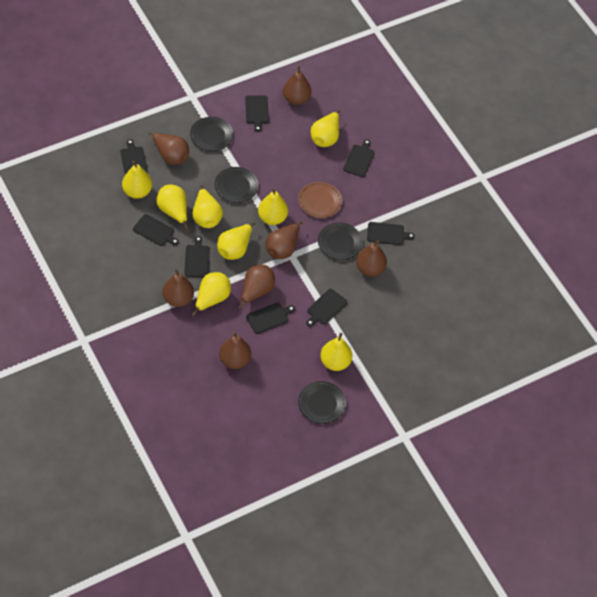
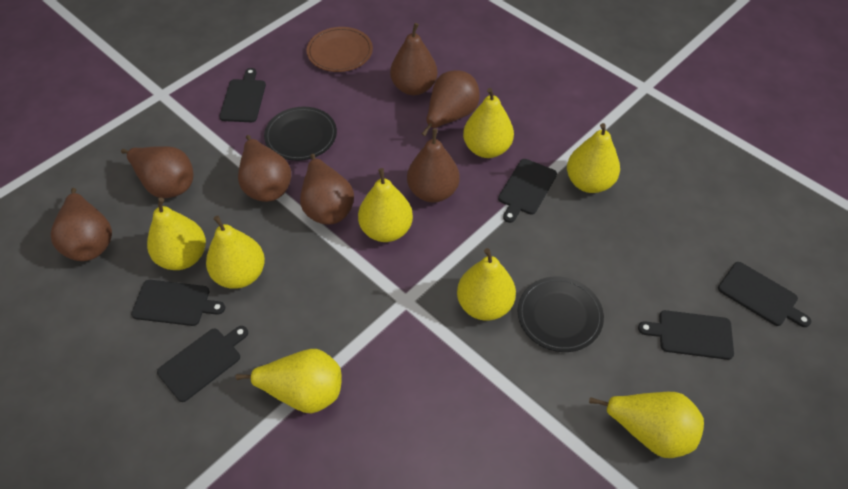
black cutting board: [120,139,148,175] [133,214,179,246] [184,236,210,277] [245,96,269,132] [246,303,295,334] [306,289,347,327] [343,139,375,177] [367,222,415,245] = 8 -> [131,280,225,326] [157,326,248,402] [219,68,266,122] [498,159,557,223] [638,310,734,360] [718,262,811,327] = 6
black plate: [190,117,233,151] [214,167,258,203] [298,381,346,424] [318,223,363,260] = 4 -> [264,107,337,161] [518,277,604,352] = 2

